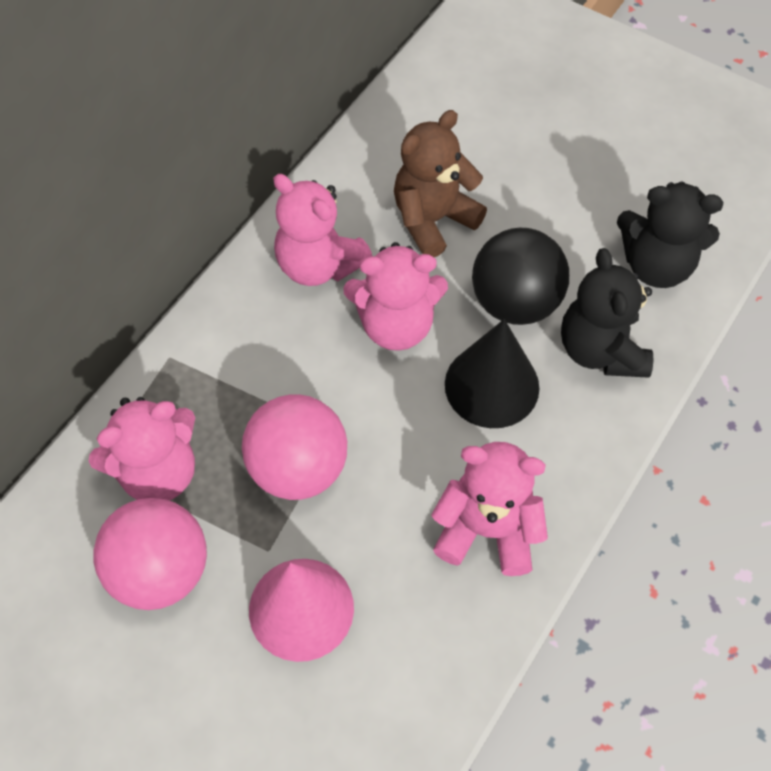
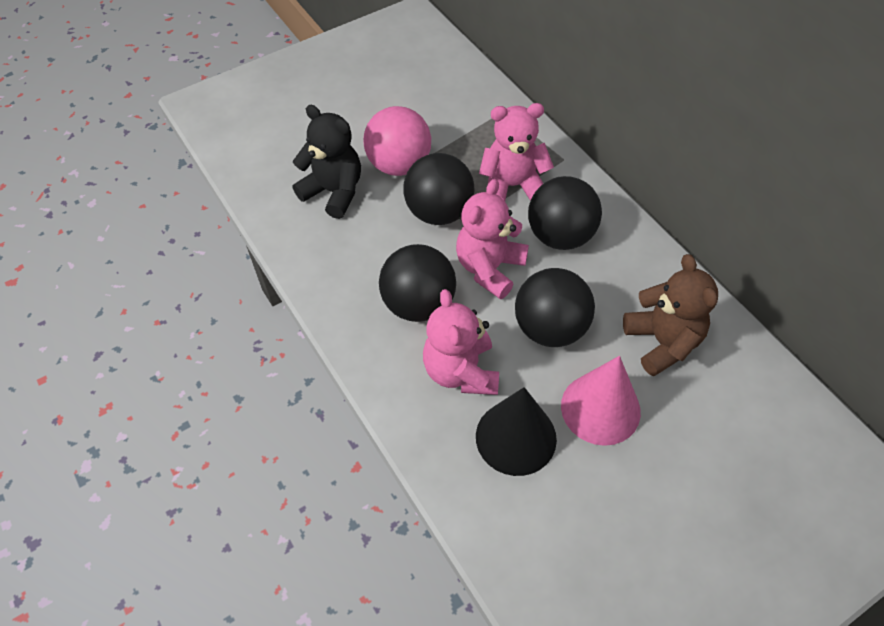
black ball: [472,228,569,325] = 1 -> [379,244,456,322] [403,153,475,225] [515,268,595,347] [528,176,602,250] = 4
black teddy bear: [561,248,653,378] [617,181,723,288] = 2 -> [293,105,361,219] = 1
pink ball: [93,498,207,610] [242,394,347,500] = 2 -> [363,106,431,176] = 1
pink teddy bear: [89,397,196,500] [273,174,372,286] [344,242,448,351] [431,442,548,576] = 4 -> [423,289,499,395] [456,179,529,299] [479,103,554,201] = 3

